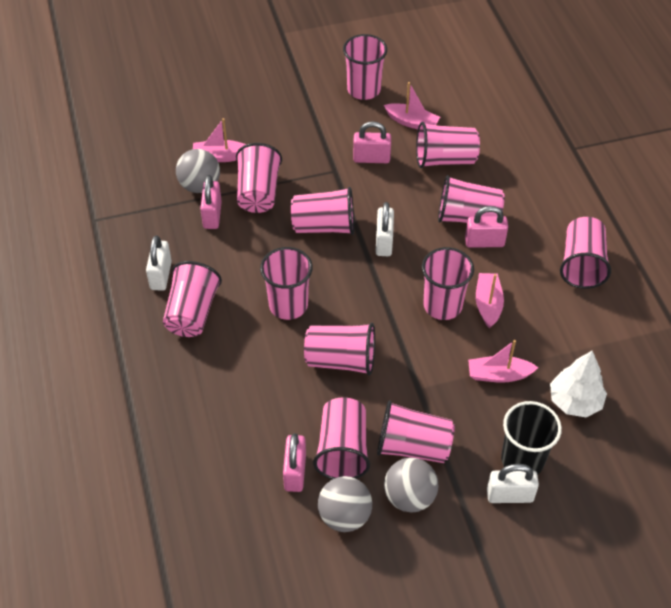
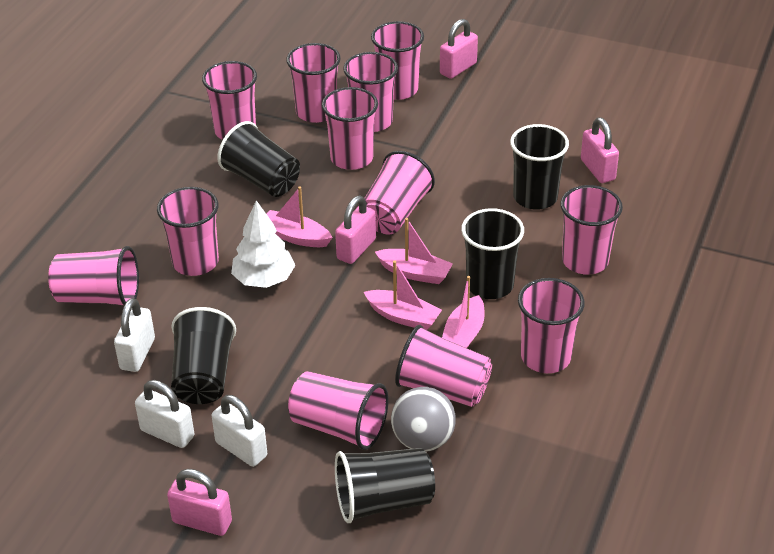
black cup: [501,401,562,475] = 1 -> [171,307,236,404] [217,121,300,197] [335,448,435,523] [461,208,524,299] [510,124,569,210] = 5
grey ball: [176,149,220,193] [318,476,372,532] [384,457,438,513] = 3 -> [391,387,456,452] = 1

